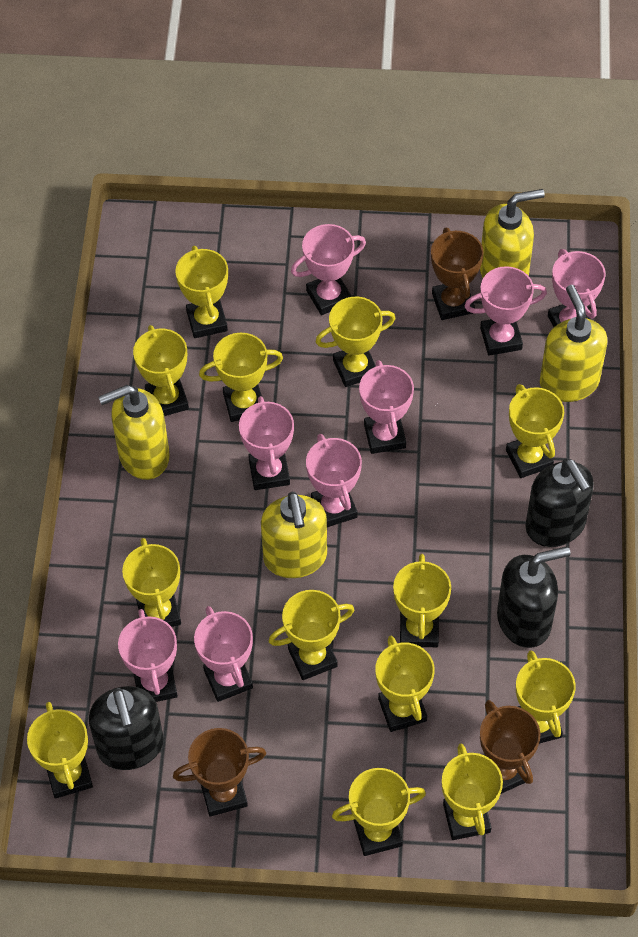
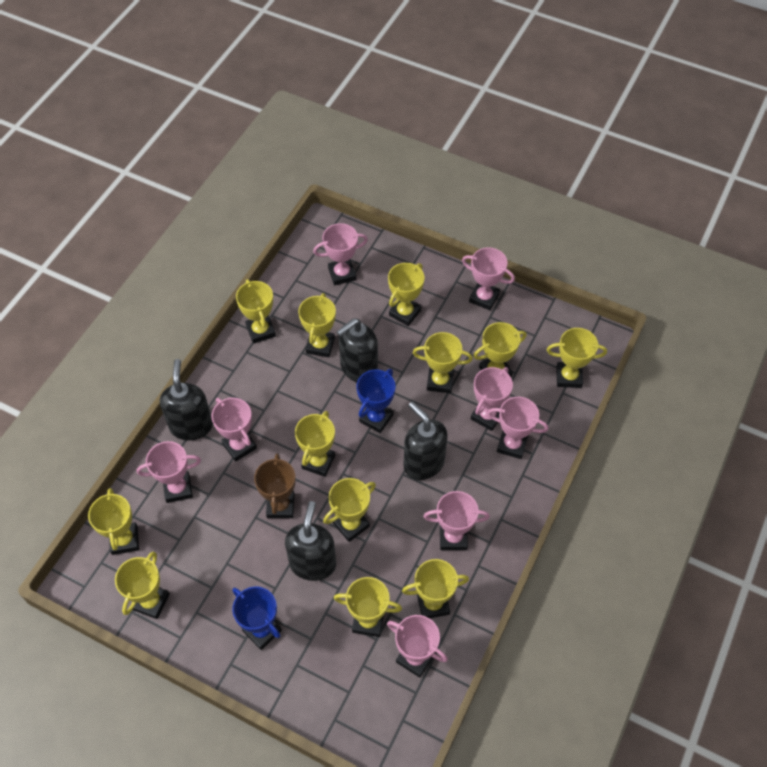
black soap dispenser: [89,686,164,770] [497,546,571,648] [525,458,594,547] = 3 -> [160,359,213,441] [285,501,336,581] [337,318,378,382] [404,402,448,480] = 4
blue trophy: none = 0 -> [232,587,282,650] [357,369,395,433] = 2
brown trophy: [173,728,266,817] [431,228,483,320] [480,700,541,794] = 3 -> [254,453,296,518] = 1
yellow soap dispenser: [98,385,170,480] [261,492,327,578] [480,189,545,278] [540,285,608,402] = 4 -> none = 0
yellow trophy: [27,702,93,798] [122,538,181,627] [133,325,189,416] [175,246,228,338] [199,333,283,422] [268,590,354,680] [316,297,396,387] [332,768,426,856] [375,636,435,732] [393,554,451,647] [442,743,503,840] [506,384,564,478] [516,650,576,743] = 13 -> [88,488,139,555] [115,551,170,619] [236,279,276,344] [295,411,335,477] [298,293,336,357] [323,478,376,542] [334,577,402,637] [388,263,424,326] [402,559,469,618] [413,332,473,393] [473,322,527,377] [547,328,607,388] = 12

